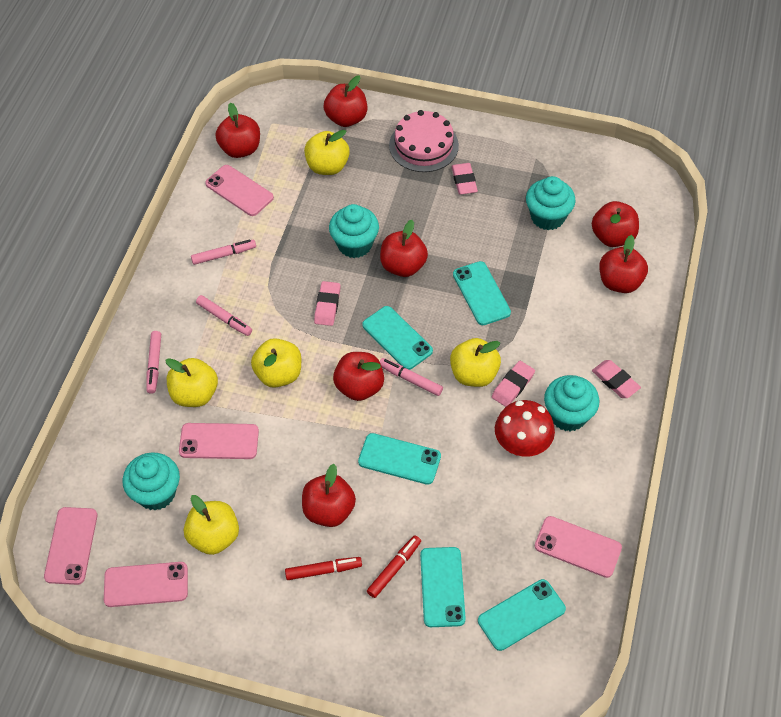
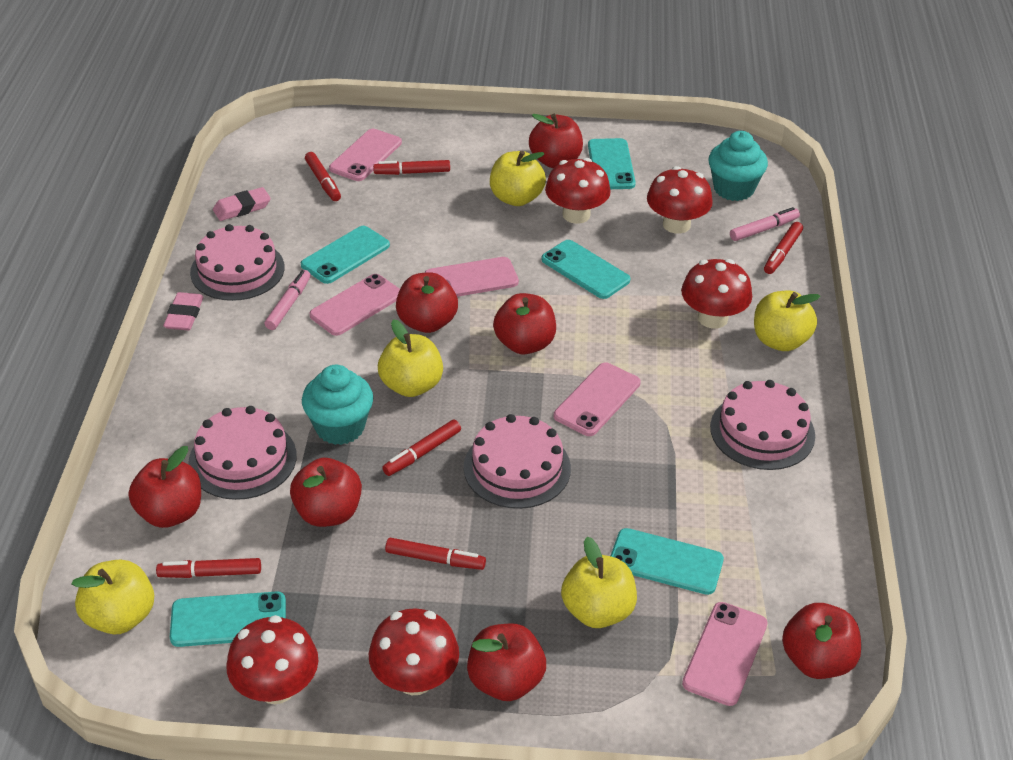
pink cake: [389,110,459,172] = 1 -> [188,406,297,500] [190,224,285,301] [464,414,571,509] [710,380,815,470] = 4
pink eraser: [314,281,341,326] [451,163,478,195] [492,361,535,407] [592,360,641,398] = 4 -> [163,292,204,330] [213,187,271,221] = 2
pink marker: [147,331,161,394] [191,239,256,265] [196,295,252,336] [380,358,443,396] = 4 -> [265,270,311,330] [730,207,800,241] = 2
red marker: [285,557,362,580] [367,535,421,598] = 2 -> [156,558,261,578] [305,152,341,201] [373,160,450,175] [382,419,461,476] [385,538,486,570] [764,222,803,274] = 6
red mushroom: [495,400,555,457] = 1 -> [226,615,318,704] [369,608,459,695] [545,158,611,224] [647,166,713,234] [681,259,752,328] = 5
turquoise cupcake: [123,452,180,511] [329,204,379,258] [526,176,576,230] [544,375,599,432] = 4 -> [302,365,373,445] [709,131,768,201] = 2

